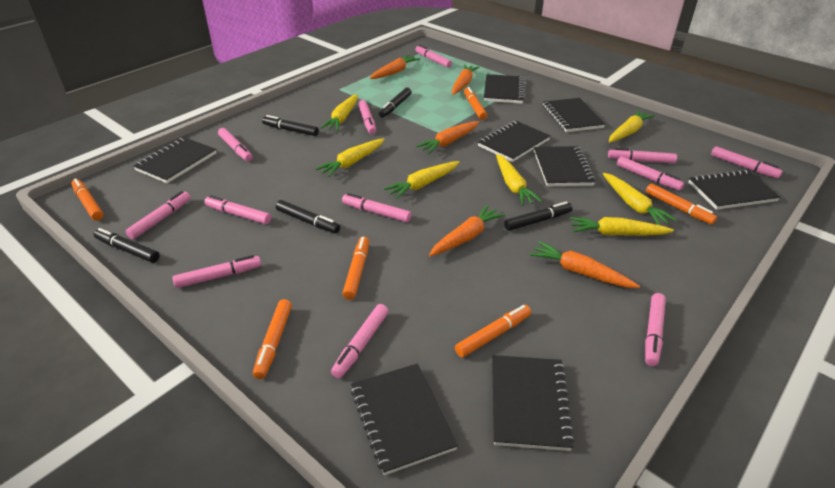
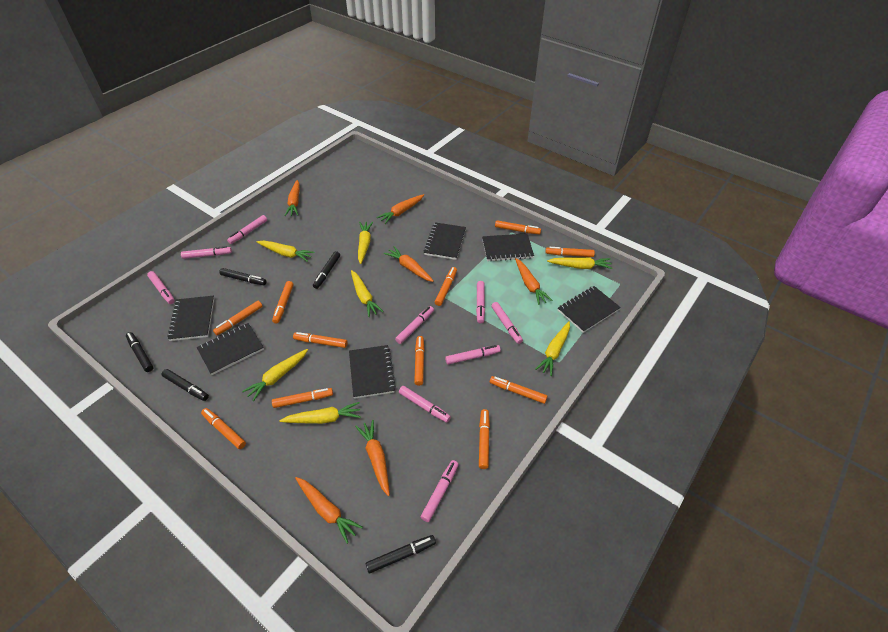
black notebook: [133,137,217,183] [351,363,458,475] [478,121,550,162] [484,74,525,104] [492,355,575,451] [534,146,595,187] [543,98,605,132] [689,170,780,210] = 8 -> [167,296,214,341] [196,323,264,375] [349,345,396,399] [423,222,466,260] [482,233,534,261] [558,286,621,333] = 6
orange carrot: [370,55,420,79] [416,121,479,154] [429,205,505,256] [452,64,479,95] [530,241,640,288] = 5 -> [284,180,300,216] [295,477,363,544] [355,420,390,496] [376,194,424,224] [384,246,434,282] [515,258,553,305] = 6
orange marker: [71,178,104,221] [253,299,292,379] [342,237,369,300] [455,305,531,358] [464,87,487,120] [646,184,717,225] = 6 -> [201,408,246,449] [213,301,263,335] [272,281,293,324] [272,388,333,408] [293,332,348,348] [414,336,425,386] [435,267,457,306] [479,409,490,469] [490,376,547,404] [495,220,541,234] [545,247,595,257] = 11
pink marker: [125,191,191,239] [173,255,261,288] [204,195,271,224] [218,128,253,161] [331,304,388,378] [342,193,411,222] [358,100,376,135] [415,45,452,68] [608,148,677,164] [617,156,684,191] [645,293,666,366] [711,146,783,178] = 12 -> [147,271,175,304] [181,246,232,259] [227,215,267,244] [395,306,434,344] [399,386,451,423] [421,460,459,522] [445,345,501,364] [476,281,485,323] [491,302,523,344] = 9

